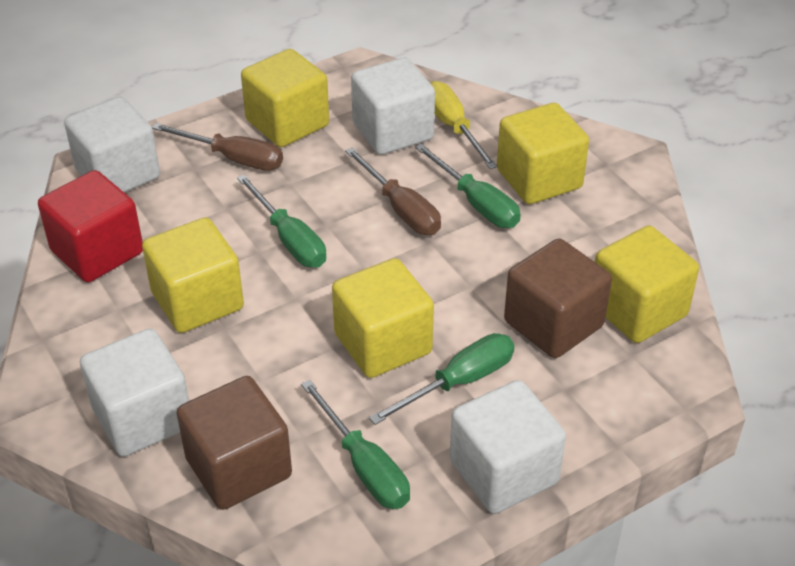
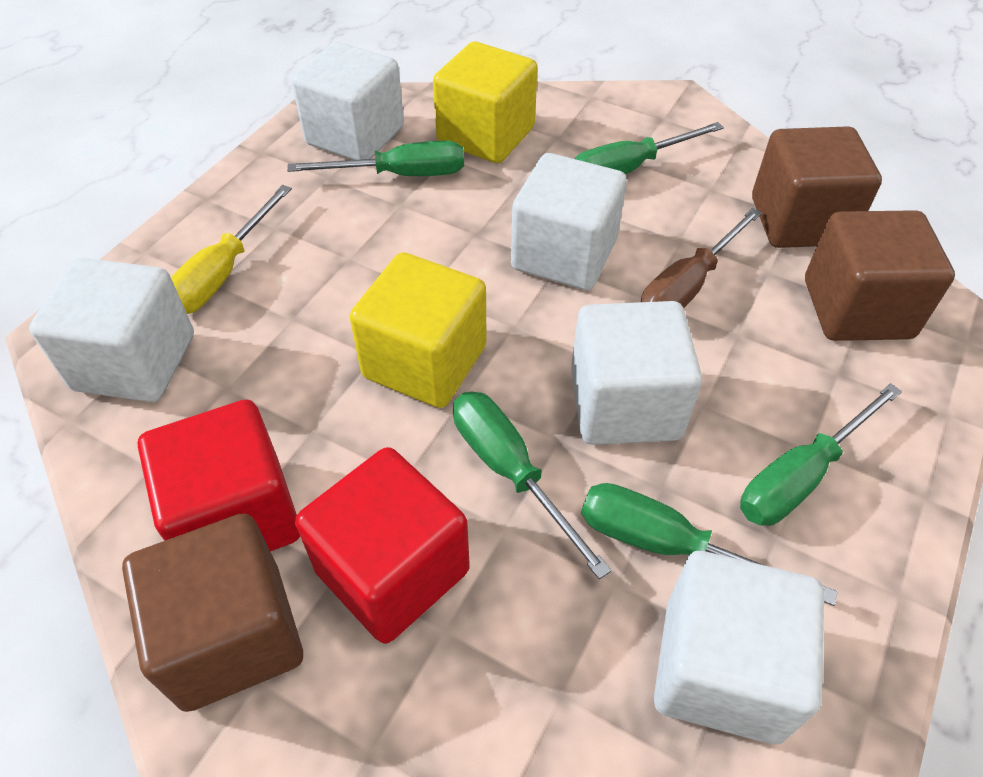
brown cube: [177,376,292,510] [504,238,612,358] = 2 -> [122,513,303,712] [752,126,882,248] [805,210,955,341] = 3
brown screwdriver: [152,123,283,171] [345,147,441,235] = 2 -> [641,208,762,308] = 1
green screwdriver: [237,174,326,267] [301,379,410,509] [369,333,515,425] [415,143,521,228] = 4 -> [287,141,464,176] [453,392,612,579] [575,122,724,174] [581,483,837,606] [740,383,902,526] = 5
red cube: [38,170,143,282] = 1 -> [138,399,300,552] [295,447,470,644] = 2
white cube: [64,97,160,192] [80,328,189,457] [351,58,435,155] [450,380,566,514] = 4 -> [29,258,194,402] [292,42,404,160] [511,153,627,290] [571,301,702,445] [654,551,824,744] = 5
yellow cube: [142,217,244,333] [241,49,329,147] [332,258,434,378] [497,103,589,204] [595,226,699,343] = 5 -> [350,252,486,408] [433,42,538,163] = 2

